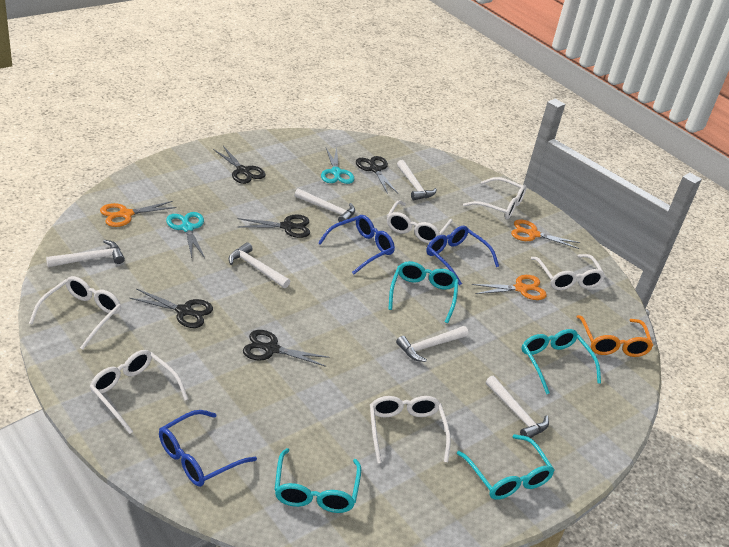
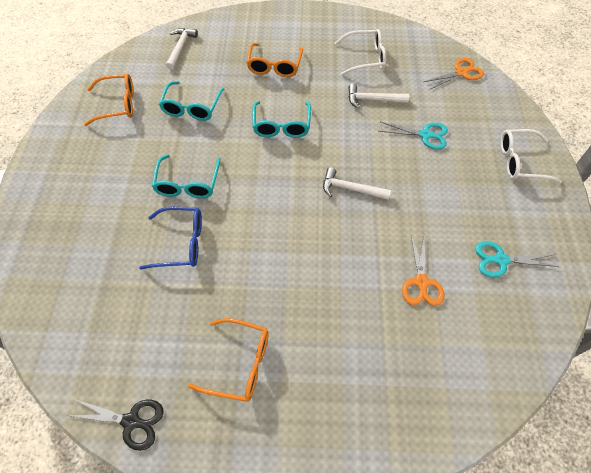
black scissors: [130,289,213,328] [213,146,266,184] [238,215,310,238] [243,330,329,367] [356,156,398,194] = 5 -> [68,399,164,451] = 1
blue glasses: [159,410,257,487] [318,215,395,274] [426,226,499,285] = 3 -> [139,207,202,270] = 1
orange glasses: [577,315,653,357] = 1 -> [84,74,134,126] [188,318,269,402] [246,43,303,77] = 3
orange scissors: [100,201,177,227] [472,275,547,300] [511,219,580,249] = 3 -> [402,233,445,306] [424,58,484,90] = 2
turquoise glasses: [274,448,361,513] [388,261,459,323] [457,434,555,500] [522,329,601,394] = 4 -> [152,154,220,198] [159,81,224,121] [252,101,311,138] = 3
white glasses: [29,276,121,350] [89,350,188,434] [370,396,451,463] [387,200,453,243] [463,177,526,219] [531,254,605,290] = 6 -> [335,29,386,76] [501,129,562,183] = 2
white hammer: [46,240,125,267] [229,242,290,288] [295,189,355,225] [396,326,468,362] [397,160,437,200] [486,376,549,438] = 6 -> [166,28,198,70] [323,167,391,200] [348,84,409,109] = 3

